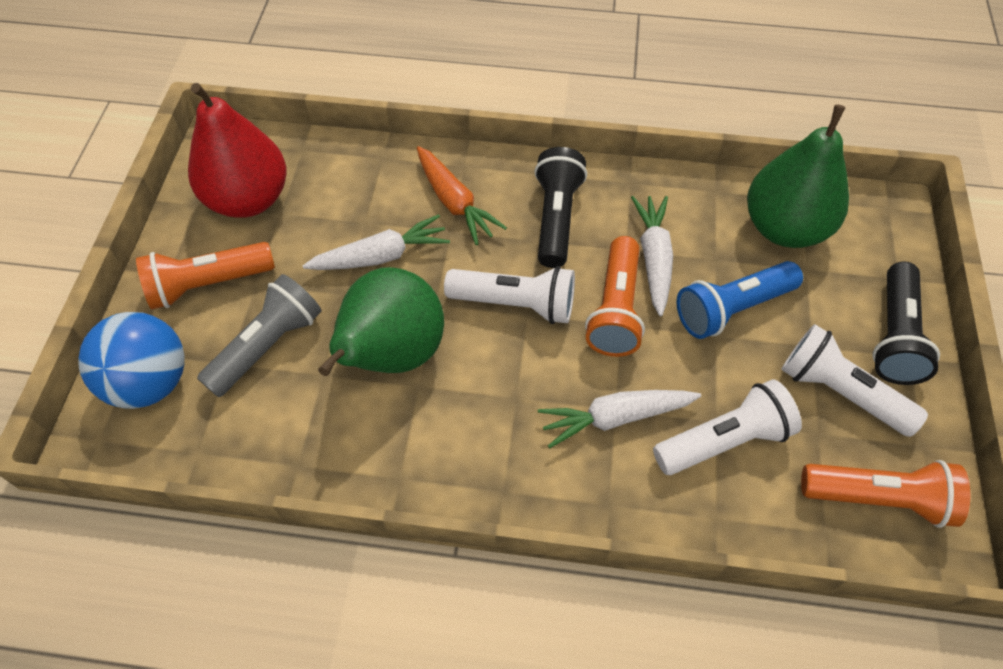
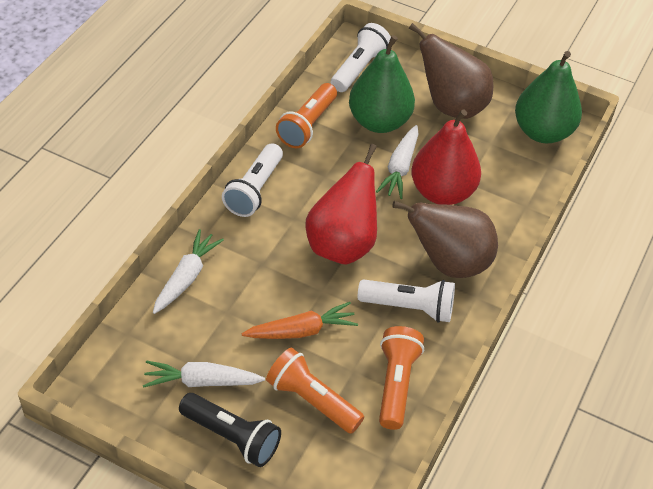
black flashlight: [534,147,587,268] [872,262,940,385] = 2 -> [179,393,281,467] = 1
blue ball: [78,312,185,409] = 1 -> none = 0
blue flashlight: [676,261,803,339] = 1 -> none = 0
brown pear: none = 0 -> [392,201,498,278] [409,23,493,119] = 2
grey flashlight: [197,274,322,397] = 1 -> none = 0
red pear: [188,83,286,218] = 1 -> [305,144,377,264] [411,109,481,205] = 2

